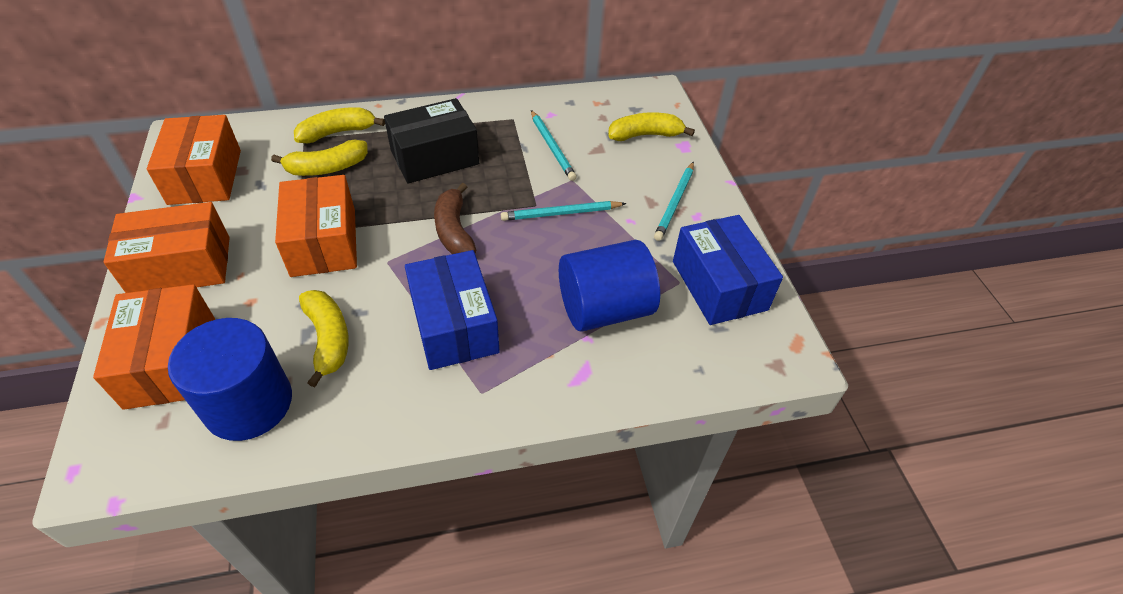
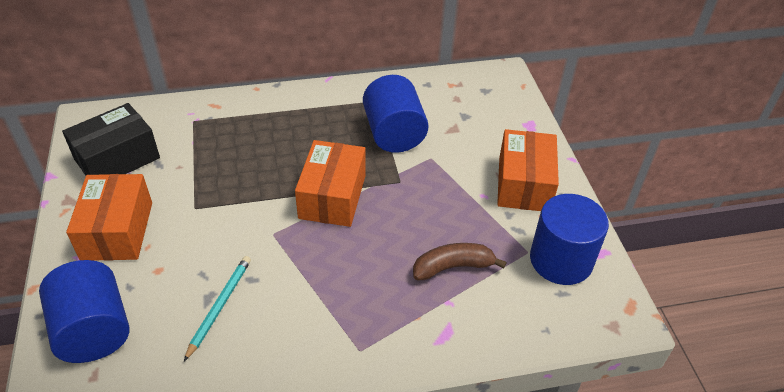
blue box: [405,250,500,370] [673,215,783,325] = 2 -> none = 0
blue cylinder: [168,318,292,441] [559,240,660,332] = 2 -> [39,260,130,363] [363,75,429,153] [530,194,609,285] = 3
orange box: [93,284,215,410] [103,202,230,293] [147,115,241,205] [275,175,357,277] = 4 -> [66,174,152,261] [295,140,366,227] [497,129,559,211] = 3
turquoise pencil: [501,201,626,221] [531,110,577,181] [654,162,694,241] = 3 -> [184,256,251,361] = 1
yellow banana: [271,140,368,176] [294,107,385,144] [299,290,349,387] [608,112,695,141] = 4 -> none = 0

